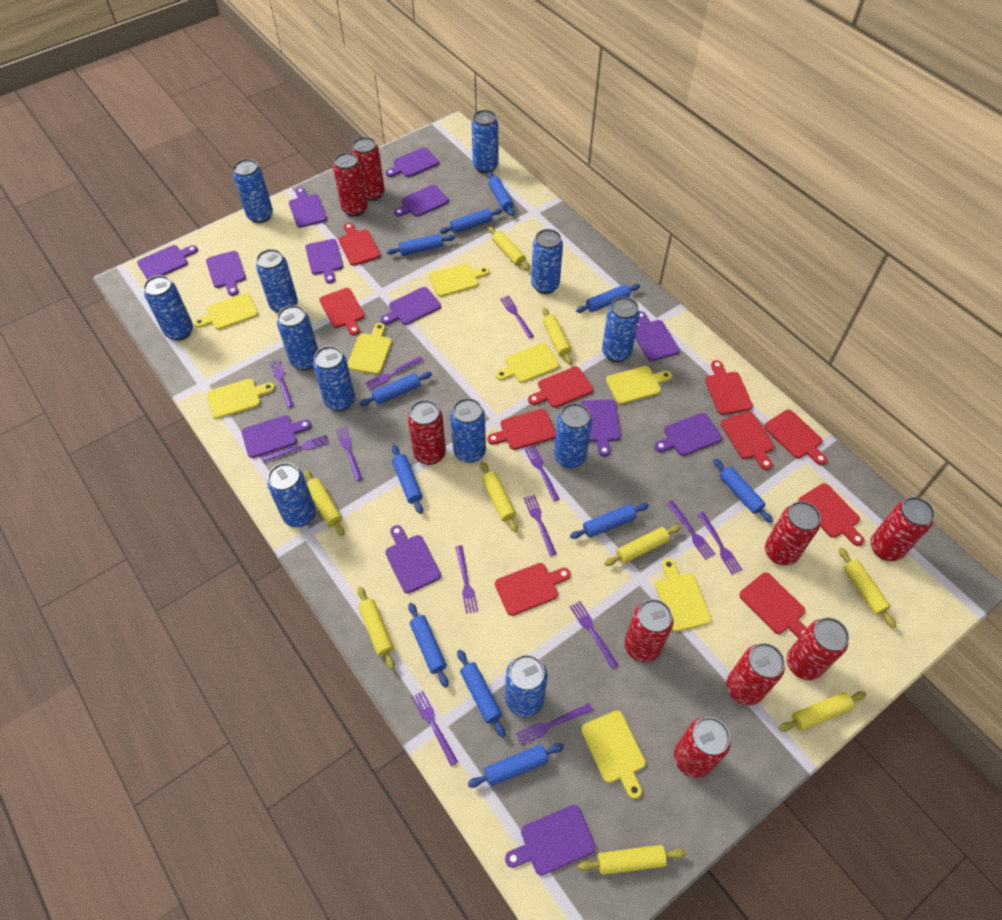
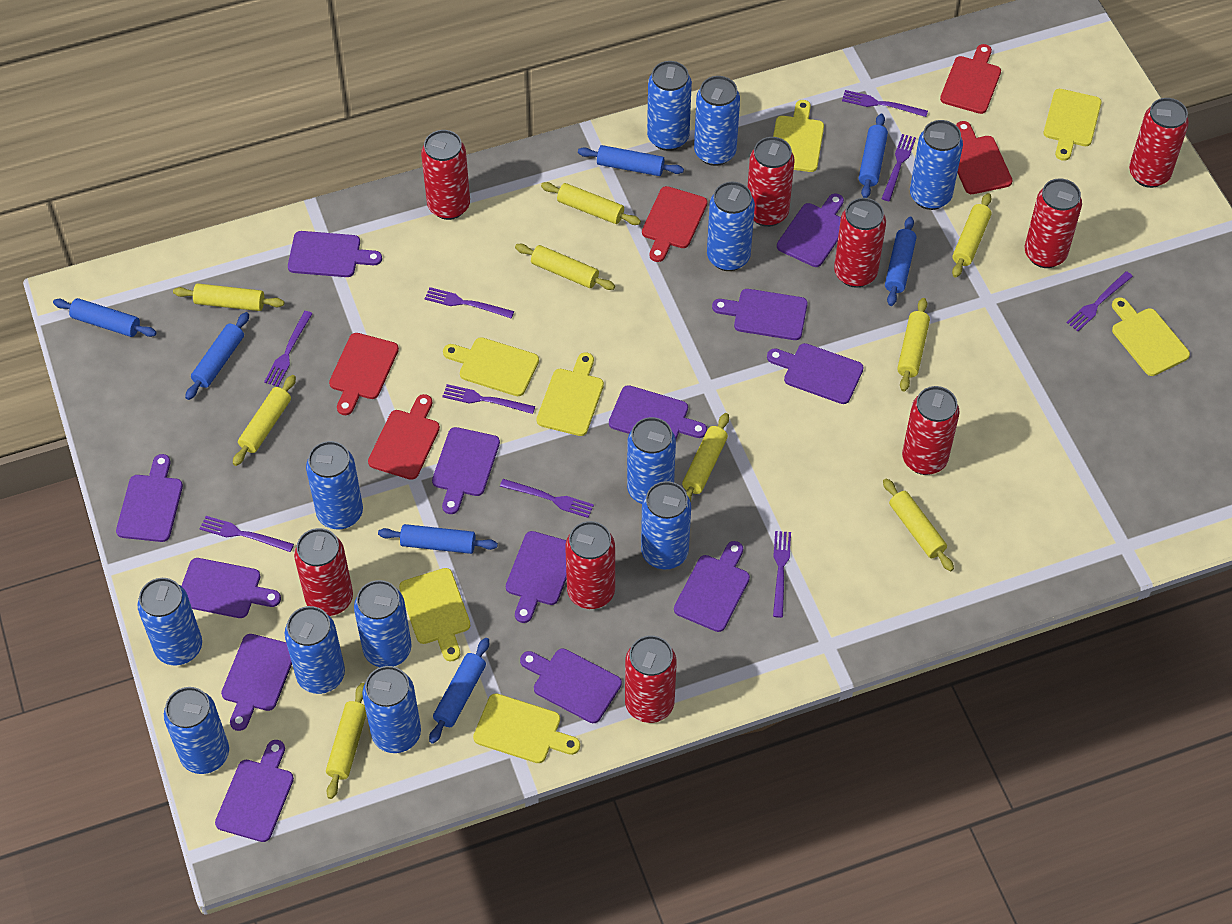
blue rolling pin: [359,372,432,406] [387,234,455,256] [392,445,423,514] [408,603,448,688] [440,208,502,234] [457,650,505,738] [468,743,564,788] [488,172,514,216] [570,503,649,539] [576,284,640,313] [713,458,773,523] = 11 -> [53,298,157,337] [185,312,249,400] [378,524,498,554] [429,638,489,744] [578,145,684,176] [859,114,888,198] [885,217,917,306] = 7
purple fork: [262,435,329,462] [270,359,294,408] [336,426,362,481] [365,357,423,390] [411,691,458,766] [455,545,478,614] [500,295,534,338] [516,703,593,746] [524,495,557,556] [525,445,560,501] [570,601,618,669] [667,501,716,560] [697,512,742,575] = 13 -> [200,516,294,552] [264,311,313,387] [425,287,514,318] [442,384,535,414] [500,479,594,518] [773,531,791,618] [842,90,928,117] [882,134,916,201] [1066,271,1133,331] = 9
red cutting board: [319,288,364,335] [339,223,380,266] [487,409,556,450] [495,563,571,616] [528,367,593,408] [705,360,753,415] [721,411,774,470] [739,572,807,638] [764,410,827,465] [798,483,864,546] = 10 -> [329,333,399,415] [368,394,440,480] [642,186,707,262] [940,44,1001,114] [956,121,1013,194] = 5
yellow cutting board: [194,293,258,330] [207,379,275,419] [348,323,392,374] [429,263,489,297] [496,343,560,383] [581,710,646,799] [606,366,672,404] [655,559,711,632] = 8 -> [399,568,470,662] [443,337,539,396] [473,693,580,763] [537,352,604,436] [773,100,824,172] [1044,89,1101,161] [1112,297,1190,376] = 7

